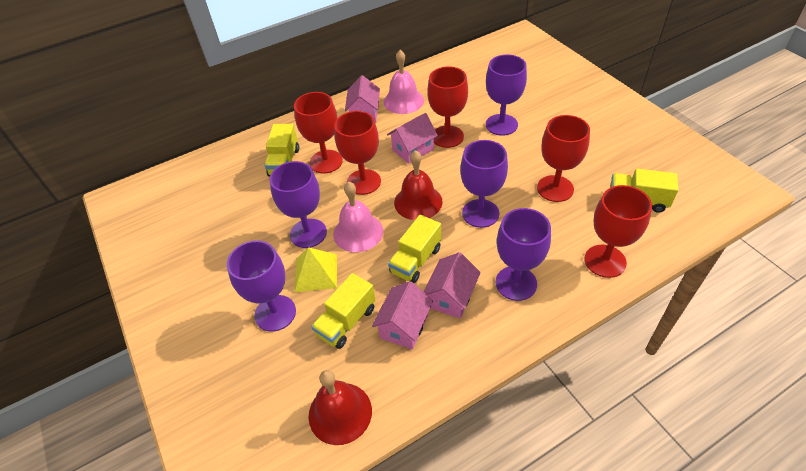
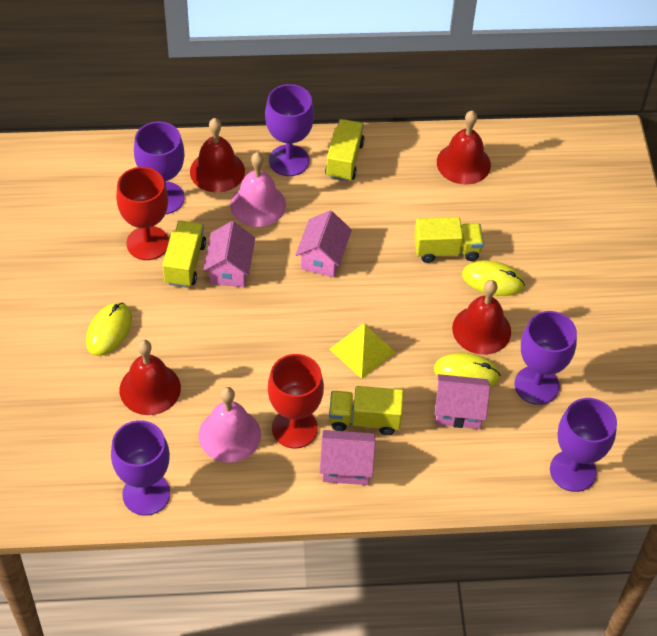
red bell: [309,370,372,445] [394,150,443,220] = 2 -> [119,340,181,415] [190,118,245,193] [437,110,491,185] [452,280,511,355] = 4
red goblet: [294,92,343,174] [334,111,381,195] [427,66,468,148] [537,115,590,202] [585,185,652,278] = 5 -> [116,167,169,260] [268,354,324,449] = 2
yellow mouse: none = 0 -> [86,302,132,356] [434,353,501,387] [462,260,525,296] = 3

